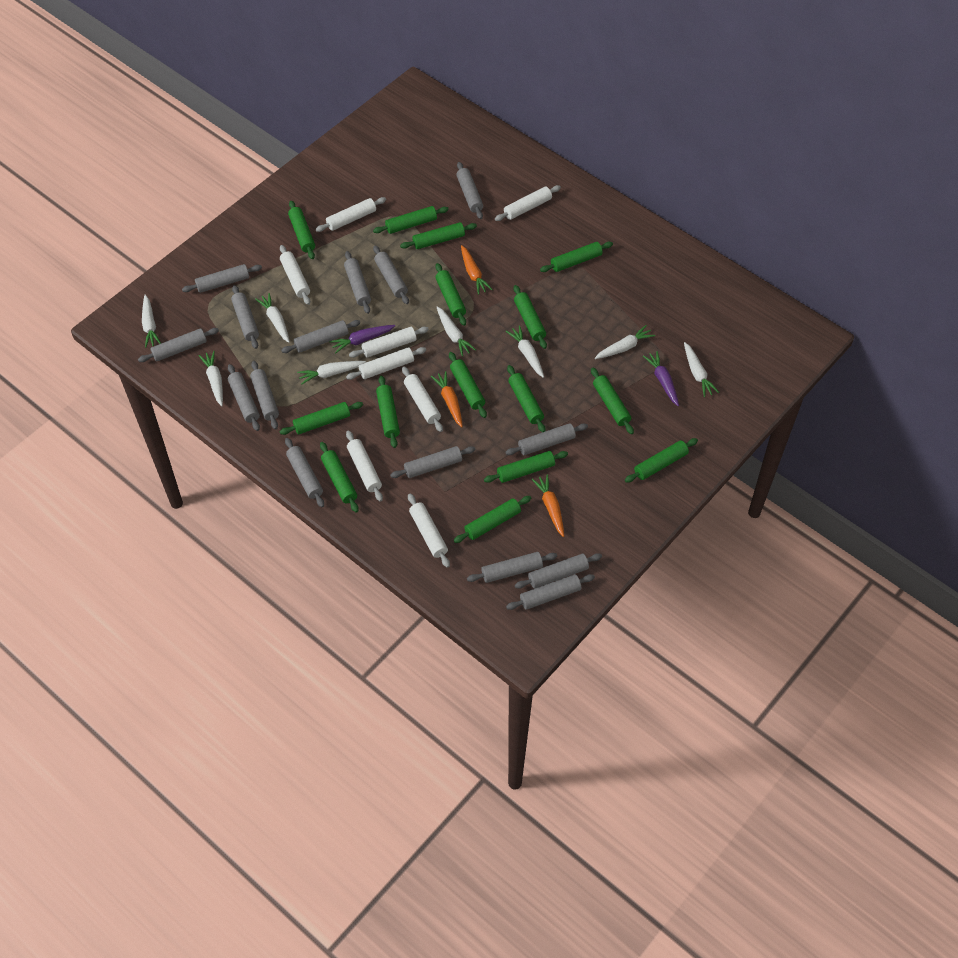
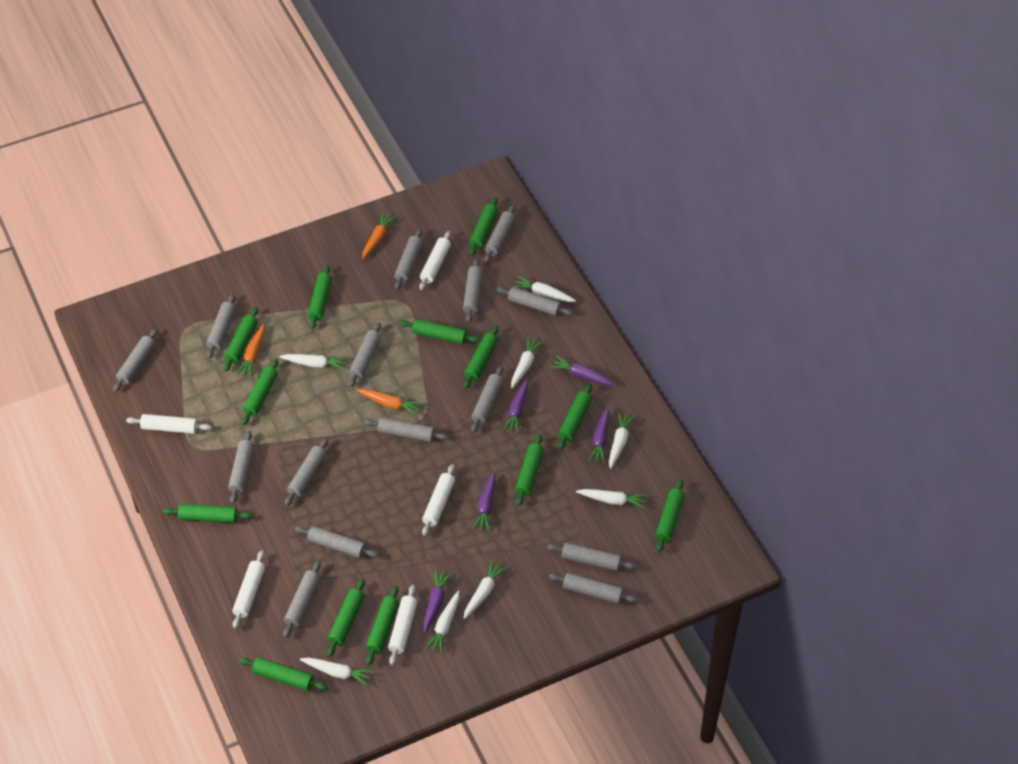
green rolling pin: [280,402,363,435] [288,201,315,259] [320,442,359,512] [373,206,449,234] [376,376,400,448] [400,222,477,249] [435,263,466,326] [449,352,487,418] [454,496,531,543] [484,451,568,483] [507,365,546,432] [514,285,547,349] [540,242,613,272] [591,368,634,434] [625,438,698,483] = 15 -> [163,504,252,523] [224,307,258,371] [239,657,327,691] [242,359,278,425] [308,265,332,329] [327,579,365,657] [366,586,399,665] [399,319,480,344] [463,326,499,389] [470,197,498,256] [515,434,544,506] [558,384,592,450] [655,479,685,552] = 13
purple carrot: [330,325,395,353] [643,351,679,406] = 2 -> [423,569,452,633] [473,472,496,532] [503,378,528,434] [550,356,615,385] [589,407,609,464] = 5
white rolling pin: [280,245,310,305] [316,197,386,232] [346,347,426,380] [346,431,383,502] [349,327,429,358] [402,367,443,432] [408,493,450,568] [495,185,561,221] = 8 -> [126,414,212,434] [232,550,265,629] [388,585,417,665] [419,231,451,290] [422,464,455,536] = 5

